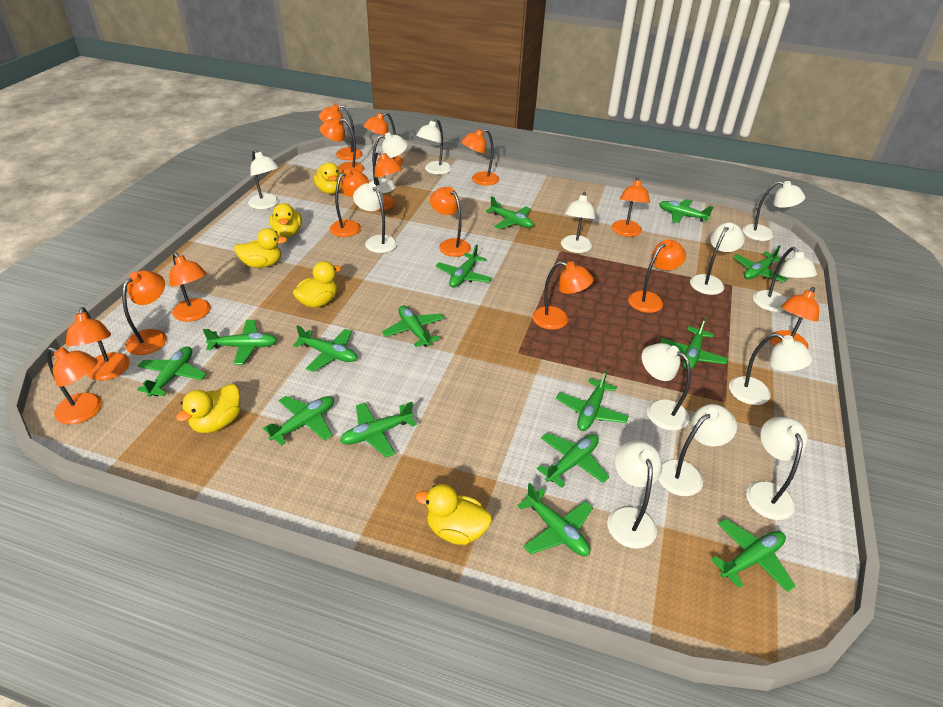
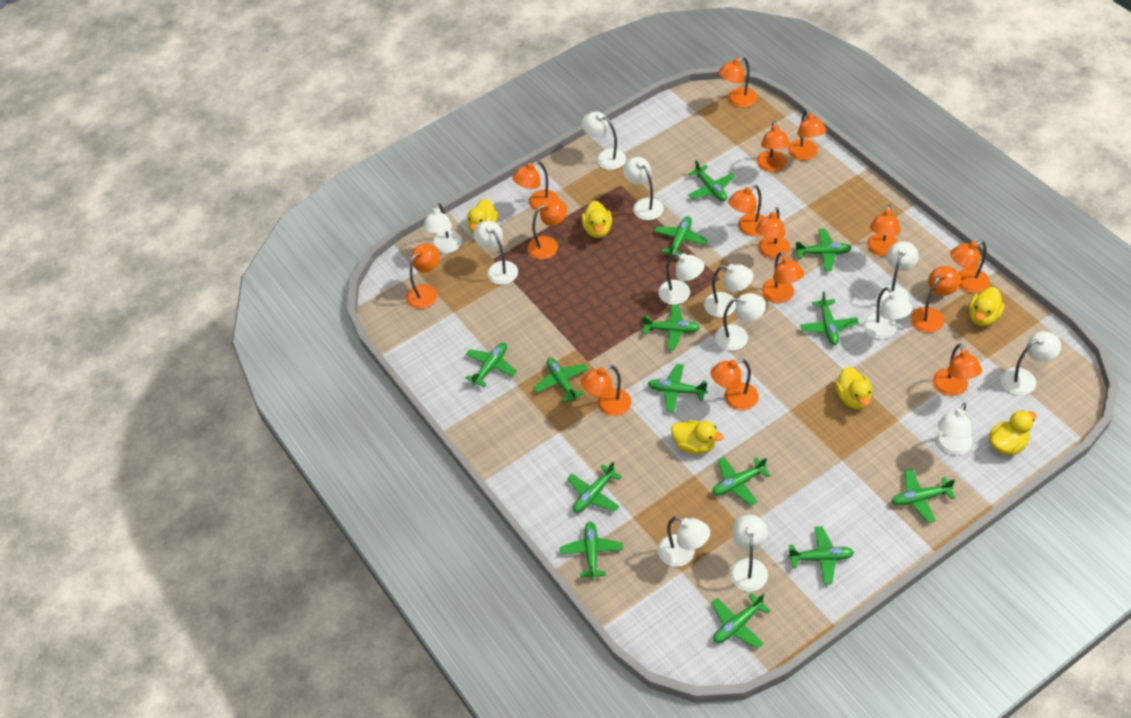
green plane: [137,346,206,397] [203,320,277,365] [263,396,334,446] [293,325,357,372] [340,402,417,458] [382,305,444,347] [436,244,492,288] [486,196,533,229] [517,483,593,556] [537,433,609,488] [556,370,629,431] [659,199,713,223] [660,318,728,370] [711,519,796,592] [733,245,788,282] = 15 -> [465,342,517,387] [533,358,588,403] [560,521,623,580] [567,462,622,513] [642,304,700,350] [648,364,707,413] [654,216,708,256] [688,160,735,201] [711,593,770,649] [712,457,771,506] [788,526,854,585] [795,229,852,271] [800,291,859,345] [891,469,955,523] = 14

